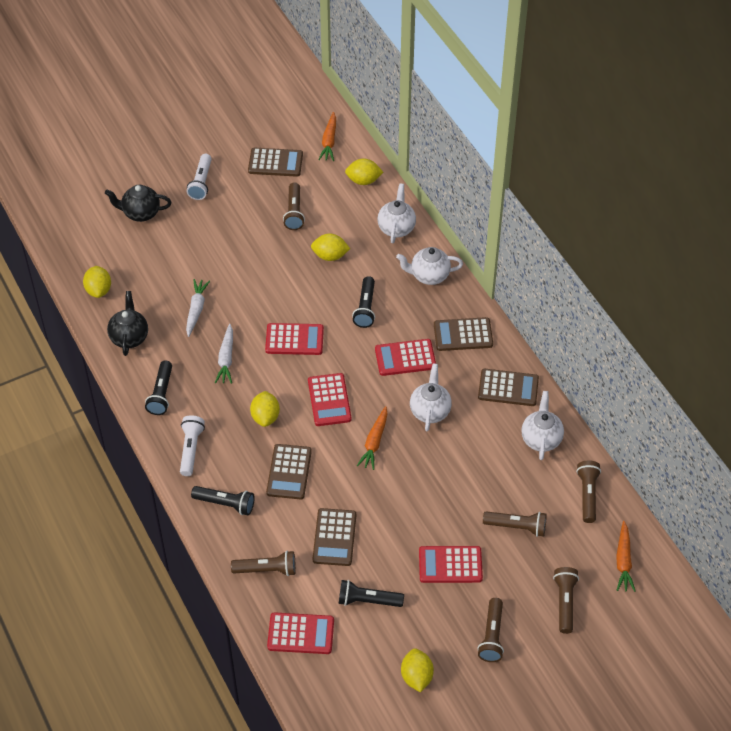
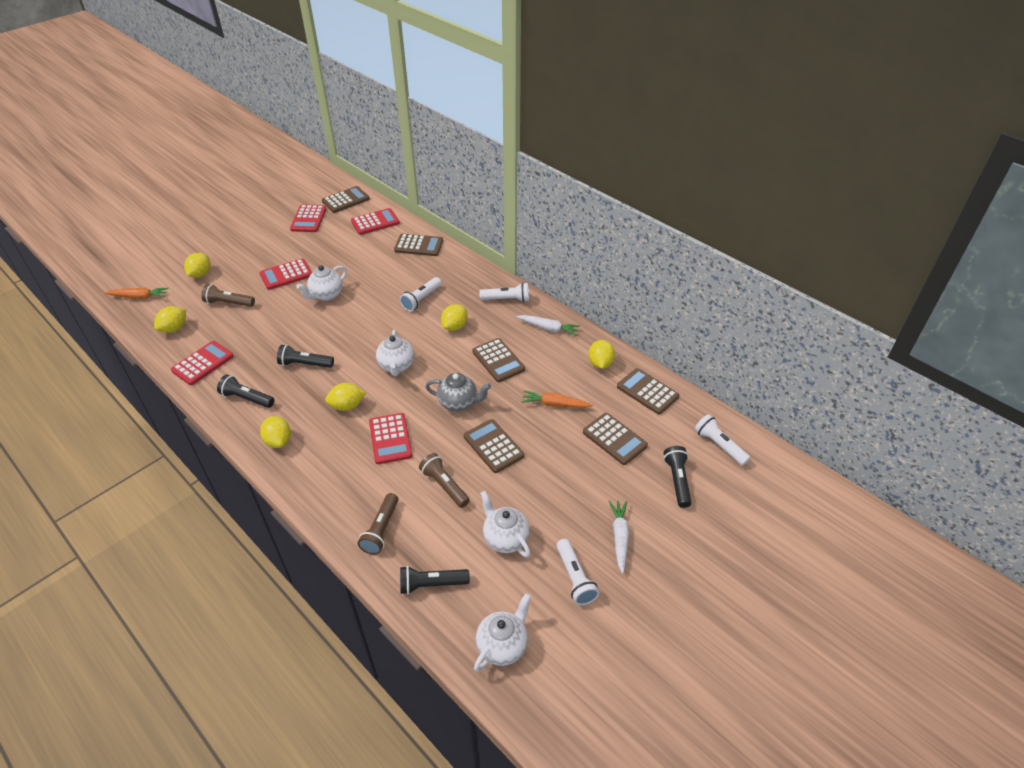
black teapot: [105,185,171,222] [107,291,148,356] = 2 -> none = 0
brown calculator: [248,148,303,177] [266,444,312,500] [312,508,356,566] [434,317,493,351] [478,369,539,406] = 5 -> [322,186,370,213] [394,233,443,256] [464,419,524,473] [472,338,525,382] [583,413,648,465] [617,368,679,415] = 6
brown flashlight: [231,551,296,576] [283,182,305,230] [478,598,504,662] [483,511,547,537] [553,567,579,634] [576,460,601,523] = 6 -> [201,284,255,307] [358,493,398,555] [419,453,470,508] = 3
grey teapot: none = 0 -> [425,373,491,412] = 1
orange carrot: [318,112,336,161] [357,406,387,470] [616,521,636,592] = 3 -> [104,287,169,299] [521,390,594,408] = 2
white flashlight: [180,415,205,476] [187,154,212,200] = 2 -> [400,277,441,311] [479,282,529,302] [557,539,599,605] [694,414,751,466] = 4
yellow lemon: [83,266,111,298] [250,391,280,427] [311,234,350,261] [345,159,383,185] [401,649,434,692] = 5 -> [154,306,186,333] [184,253,211,278] [260,416,291,448] [325,383,366,411] [441,304,468,331] [588,340,615,369] = 6

